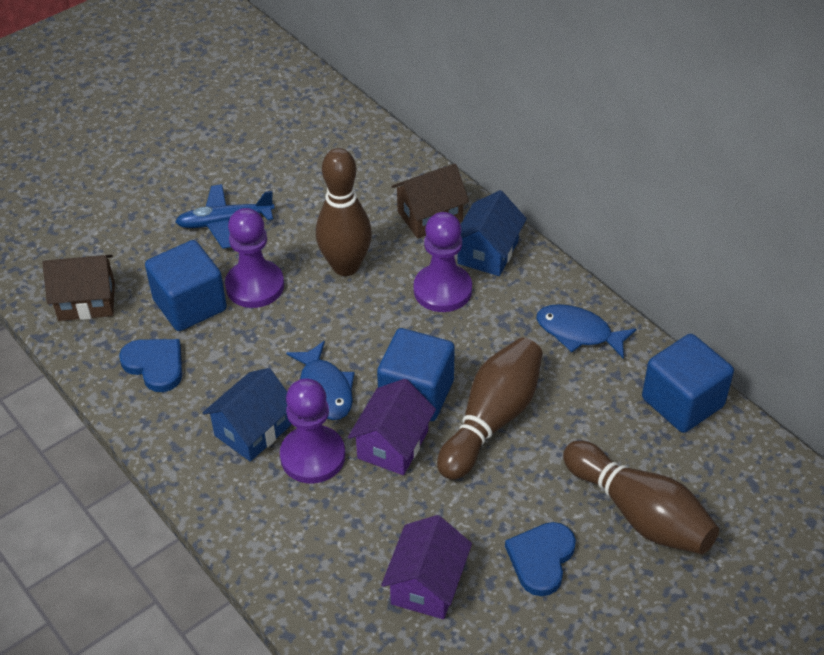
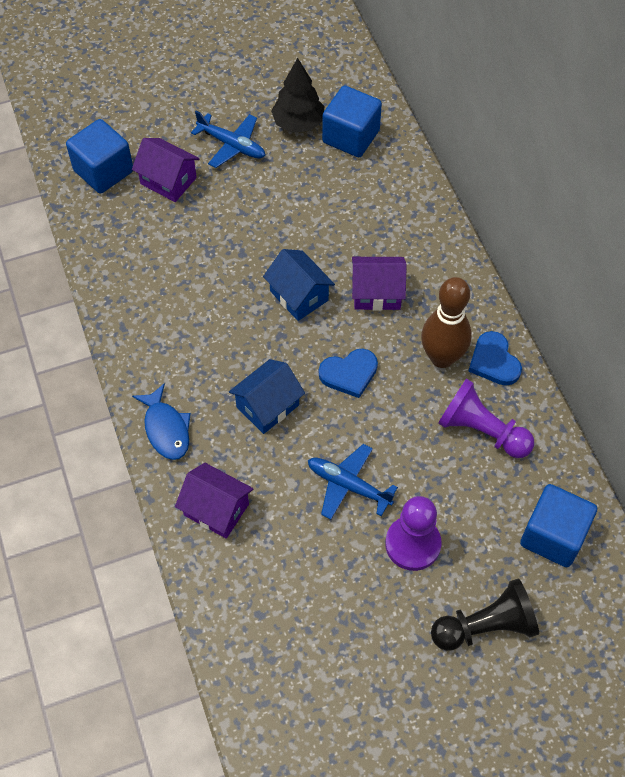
black pawn: none = 0 -> [431,578,539,651] = 1
black tree: none = 0 -> [271,58,324,133] = 1
blue fish: [286,341,355,420] [536,304,636,359] = 2 -> [132,383,191,460] = 1
blue plane: [175,184,275,249] = 1 -> [191,111,265,168] [308,444,398,519] = 2
brown bowling pin: [316,148,372,276] [437,338,543,480] [563,441,719,554] = 3 -> [421,277,472,368] = 1
brown house: [43,255,115,321] [391,164,469,239] = 2 -> none = 0
purple house: [348,379,436,475] [381,515,472,619] = 2 -> [132,138,200,202] [175,463,253,539] [352,257,407,311] = 3
purple pawn: [225,208,284,308] [280,378,345,483] [414,212,472,312] = 3 -> [385,496,442,571] [438,378,534,458] = 2

